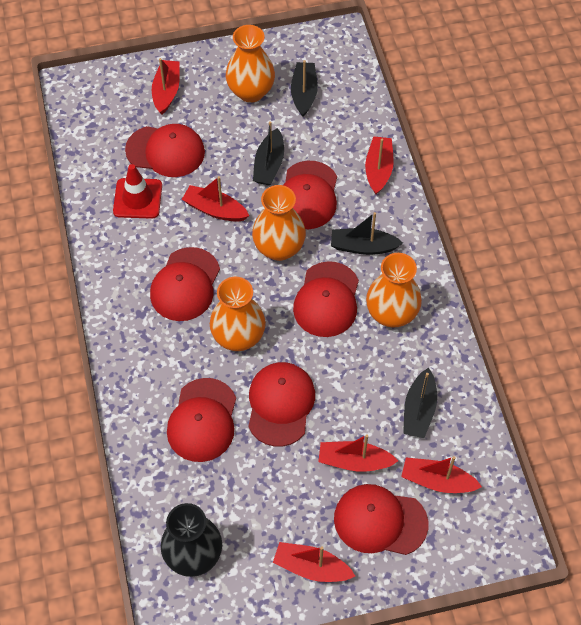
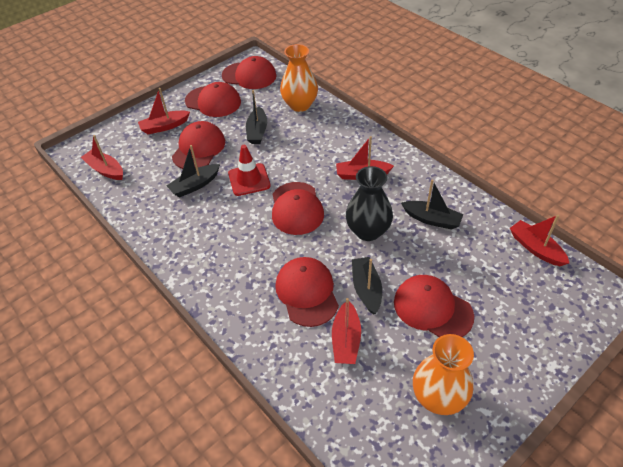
orange vase: [210,277,266,351] [226,25,275,103] [252,185,306,261] [366,253,422,328] = 4 -> [280,44,318,112] [413,334,474,415] = 2
red boat: [152,58,180,115] [182,176,249,222] [273,542,355,582] [318,434,398,472] [365,136,394,194] [401,456,482,493] = 6 -> [81,135,123,180] [138,88,190,134] [332,298,361,364] [336,136,394,180] [510,215,569,266] = 5
red cap: [125,124,205,177] [150,247,220,321] [167,378,236,462] [248,362,315,447] [283,161,337,229] [293,261,359,337] [334,484,428,555] = 7 -> [172,121,225,169] [185,82,241,117] [222,56,276,89] [272,182,324,235] [275,257,339,327] [394,275,474,337] = 6

